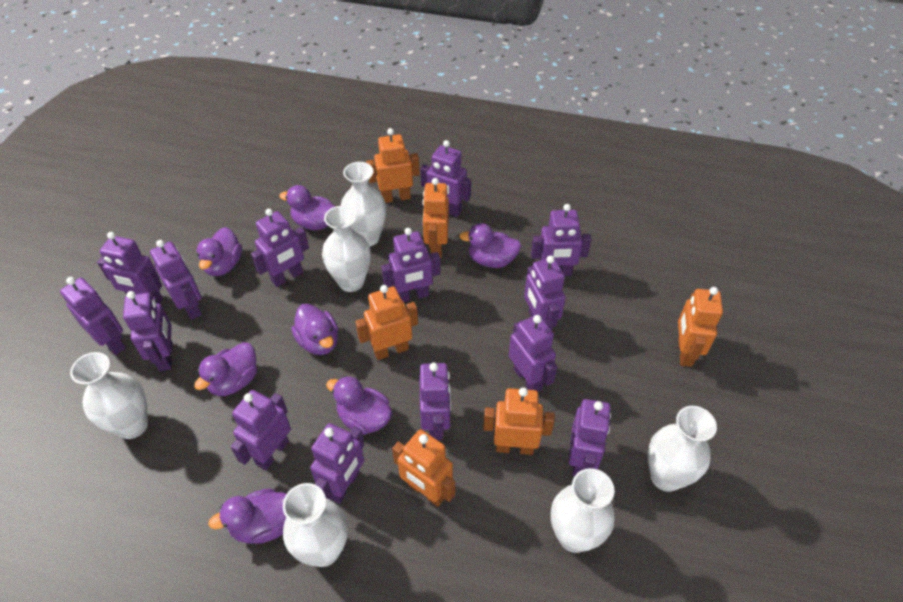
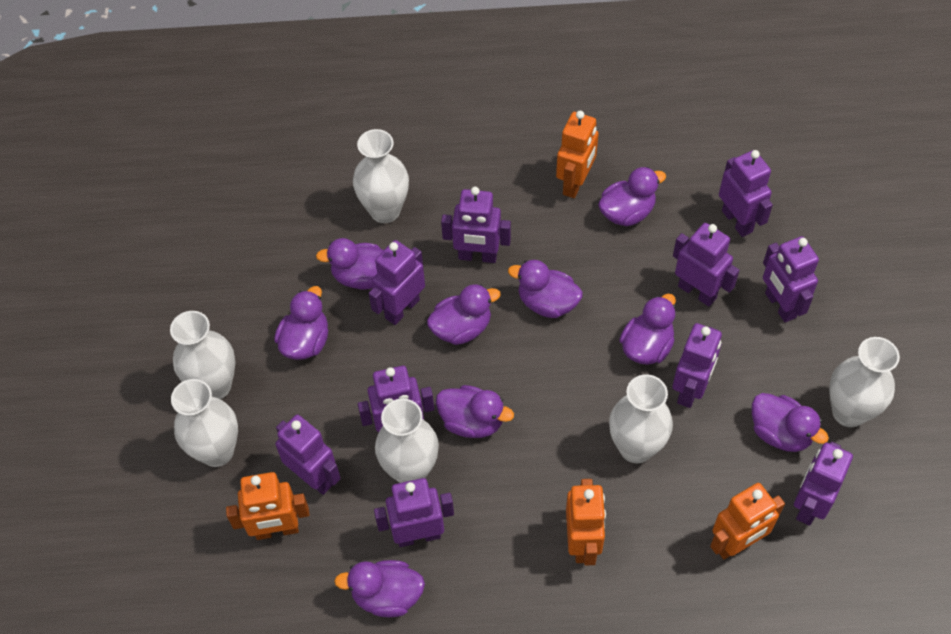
orange robot: [355,285,418,360] [366,128,420,203] [392,429,455,507] [422,178,449,258] [483,387,555,455] [678,287,723,367] = 6 -> [226,472,309,540] [556,111,599,198] [566,479,606,565] [710,483,785,559] = 4
purple duck: [194,342,257,396] [197,227,242,276] [208,488,286,544] [279,185,335,230] [291,304,338,355] [326,376,392,435] [459,223,522,268] = 7 -> [274,286,328,360] [316,238,384,290] [334,560,425,617] [427,284,501,345] [436,385,514,438] [508,260,583,318] [598,167,666,226] [619,294,676,365] [752,393,829,452] = 9
purple robot: [60,277,126,355] [97,232,163,303] [123,291,173,371] [150,240,202,320] [231,390,291,470] [251,209,309,287] [310,423,365,504] [381,228,441,302] [419,363,451,440] [421,140,471,217] [509,314,557,392] [524,256,566,330] [531,204,592,276] [568,399,611,476] = 14 -> [275,415,341,495] [358,366,434,432] [369,240,425,325] [374,478,454,547] [441,187,511,263] [672,323,722,408] [673,223,739,306] [719,150,773,237] [763,236,819,322] [794,442,853,526] = 10

